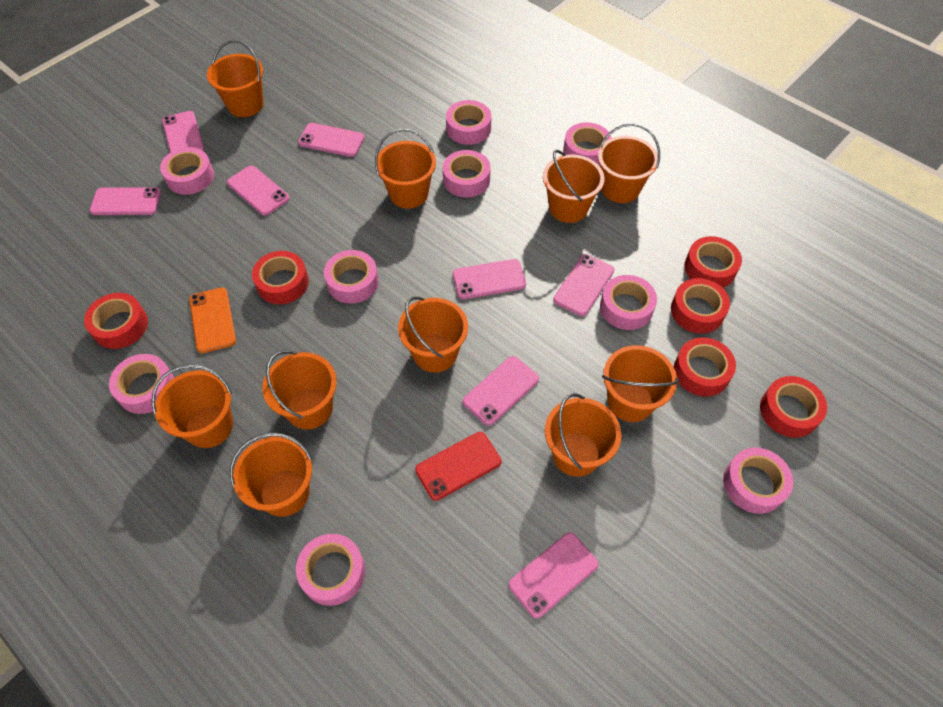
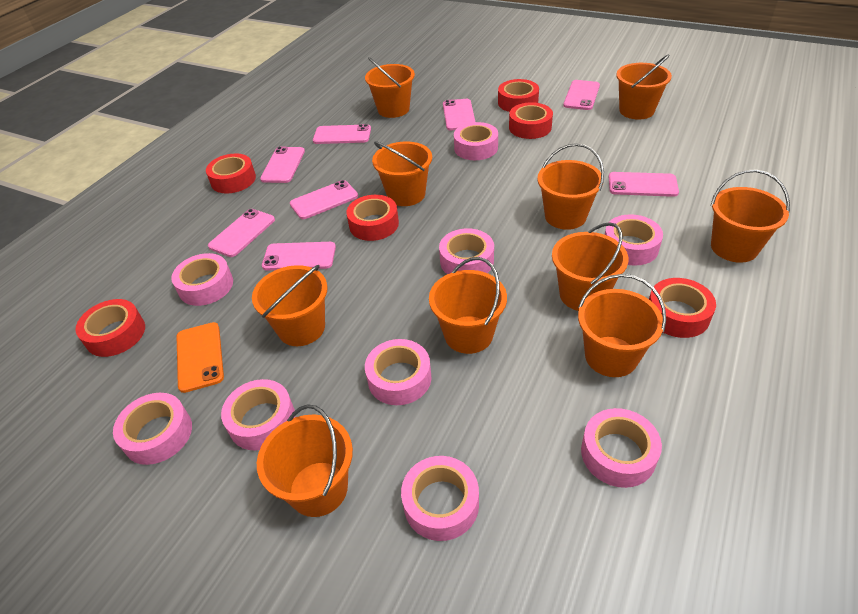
red phone: [415,432,501,501] = 1 -> none = 0

